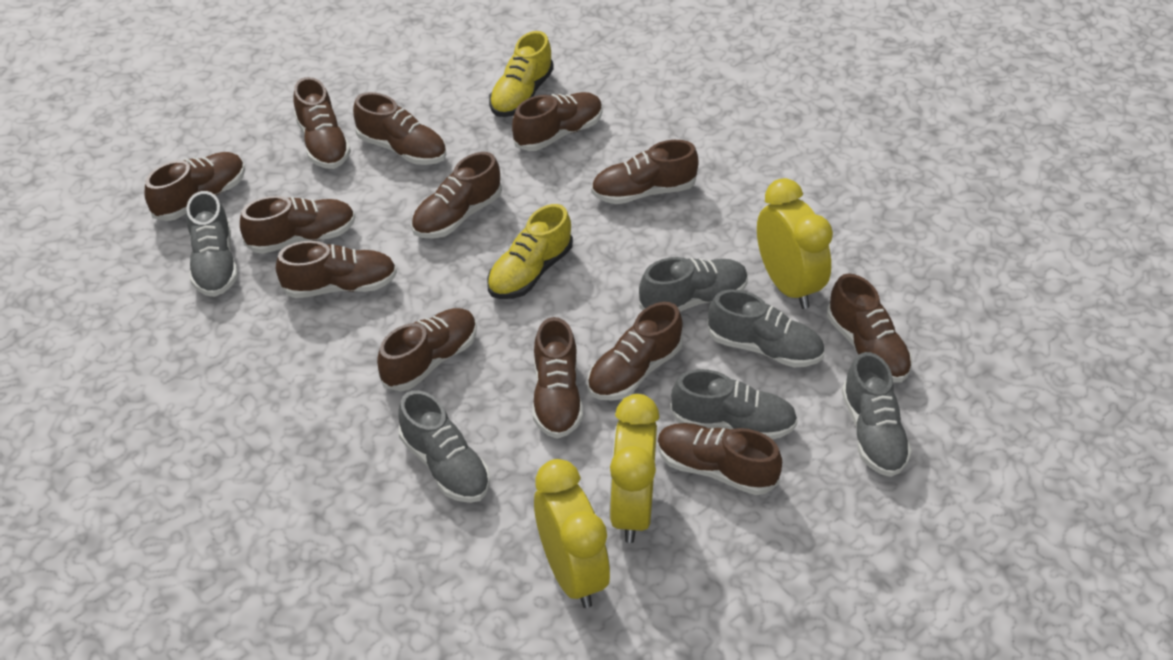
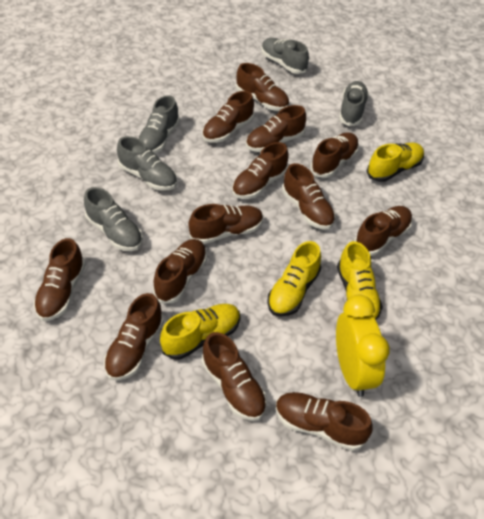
grey shoe: [186,191,238,297] [398,390,490,503] [639,257,748,312] [670,369,798,440] [707,290,824,368] [842,352,912,477] = 6 -> [84,187,143,251] [117,136,177,191] [138,95,180,153] [261,38,309,74] [339,81,369,126] = 5
yellow clock: [534,459,610,608] [609,394,660,543] [757,178,833,309] = 3 -> [336,295,390,397] = 1
yellow shoe: [487,204,573,299] [489,31,554,117] = 2 -> [160,304,241,360] [267,241,321,317] [337,241,383,320] [367,143,424,182] = 4

